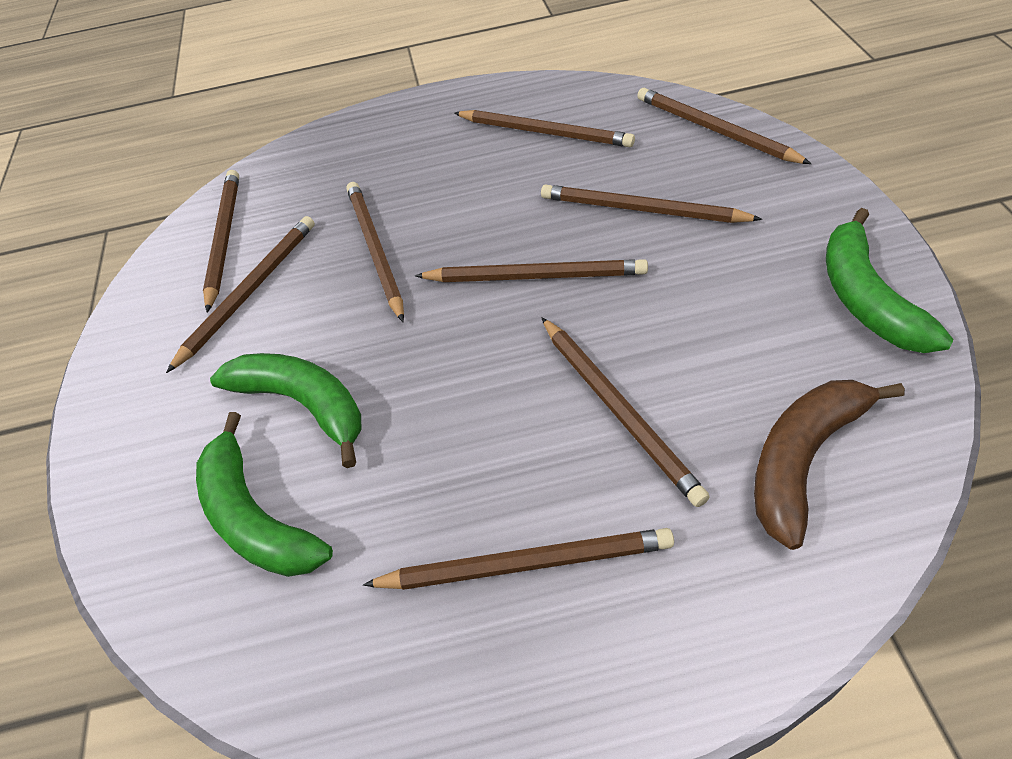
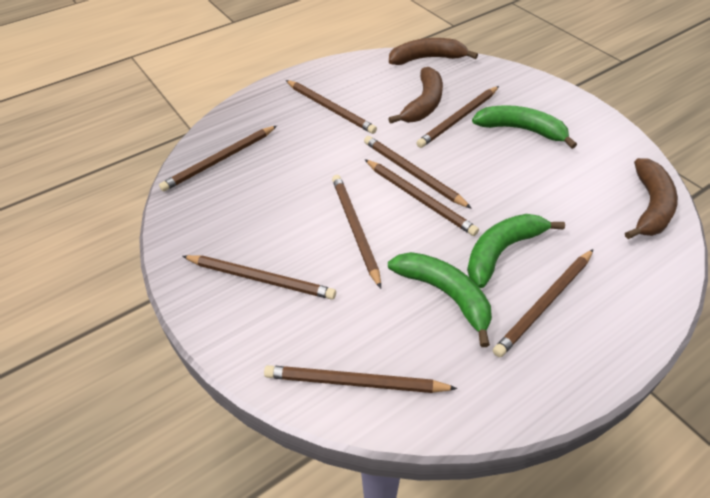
brown banana: [754,380,905,550] = 1 -> [388,67,443,124] [389,38,478,65] [625,158,678,239] = 3

